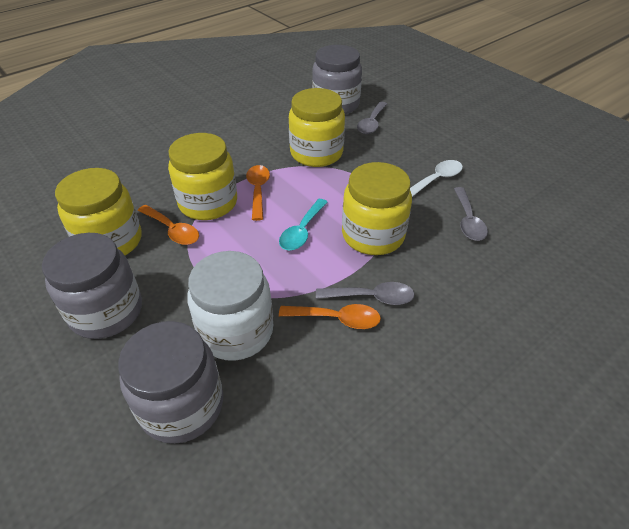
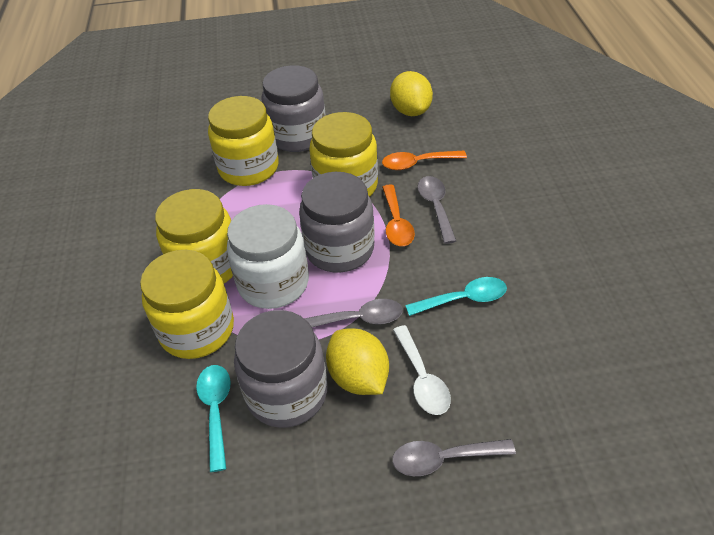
orange spoon: [138,205,199,245] [246,165,270,221] [279,304,381,329] = 3 -> [382,151,467,170] [382,185,415,246] = 2
turquoise spoon: [279,199,328,250] = 1 -> [196,365,231,472] [405,277,507,316] = 2
yellow lemon: none = 0 -> [326,328,389,395] [390,71,433,116] = 2

